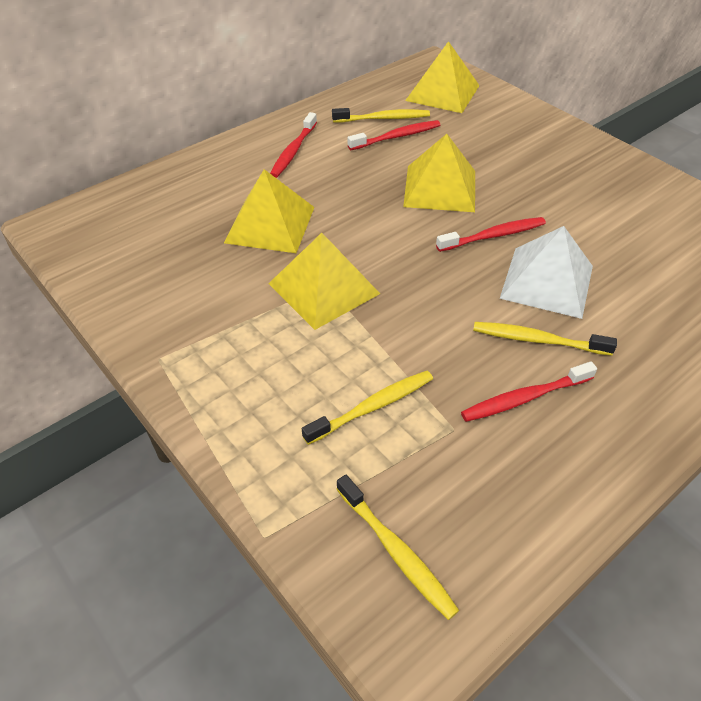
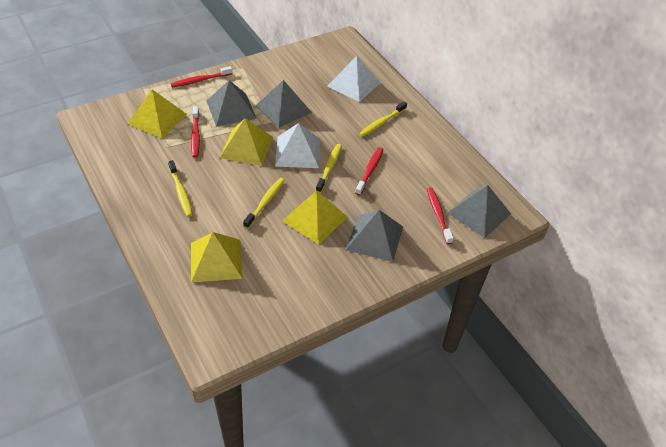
grey pyramid: none = 0 -> [207,80,257,127] [255,80,312,128] [346,210,403,262] [448,185,511,238] = 4
white pyramid: [500,226,593,319] = 1 -> [275,123,320,168] [327,56,381,102] = 2

